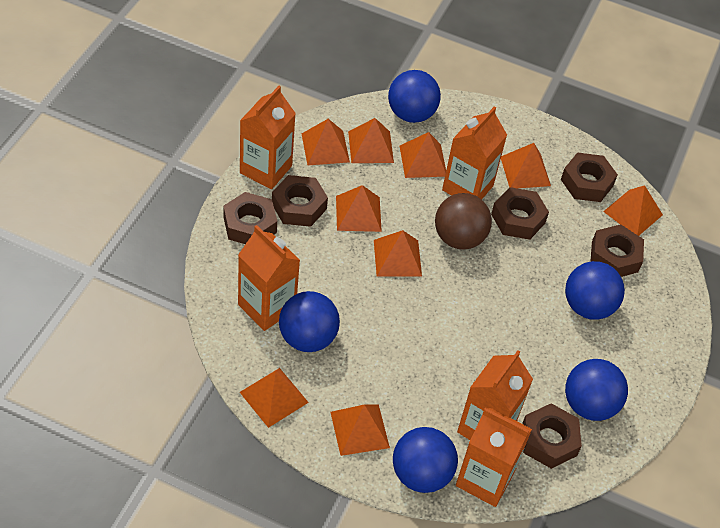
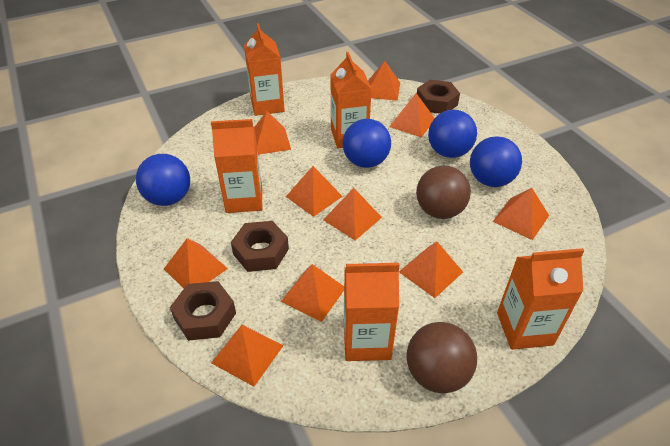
blue ball: [279,291,340,352] [388,70,441,123] [393,427,458,493] [565,261,625,320] [565,359,628,421] = 5 -> [136,154,190,206] [343,119,391,168] [428,109,477,158] [470,136,522,187] = 4
brown ball: [435,193,492,250] = 1 -> [407,322,477,393] [416,166,471,219] = 2
brown nut: [223,192,277,244] [272,175,328,227] [491,187,549,240] [522,403,582,469] [561,152,618,202] [590,224,644,277] = 6 -> [170,281,236,341] [231,221,289,272] [417,80,460,114] = 3
orange pyramid: [240,368,309,428] [302,119,350,165] [330,404,390,456] [336,185,382,232] [348,118,394,163] [374,230,422,277] [400,132,446,178] [501,143,551,188] [603,185,663,236] = 9 -> [164,238,228,289] [211,325,284,387] [254,111,291,155] [281,264,344,322] [286,166,343,217] [323,188,382,240] [368,61,400,101] [389,93,434,138] [399,242,463,298] [493,188,549,240] = 10

